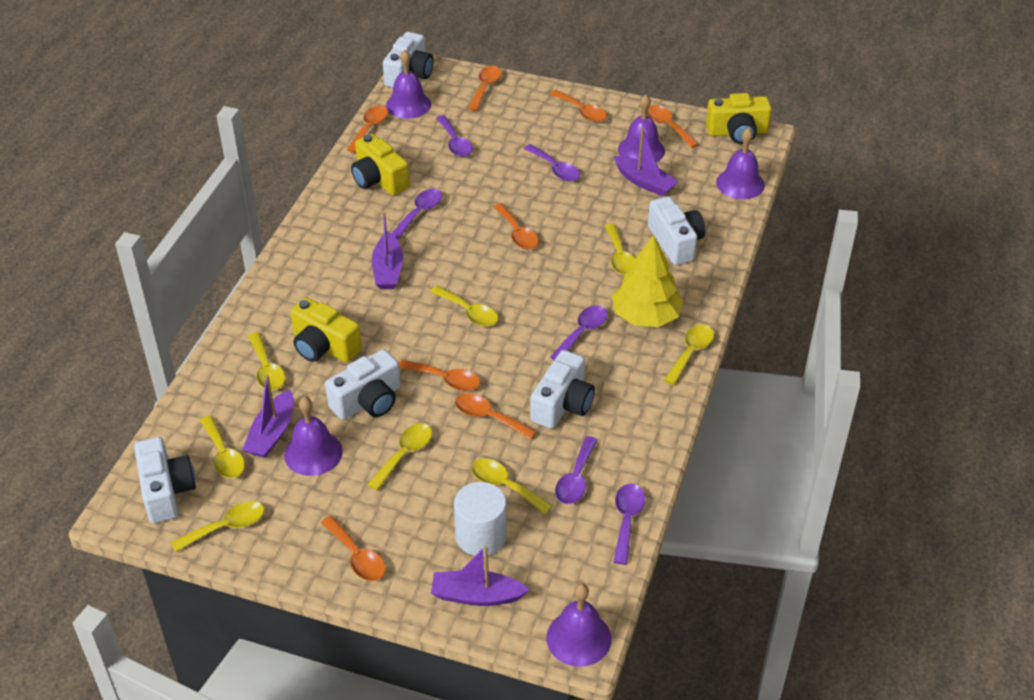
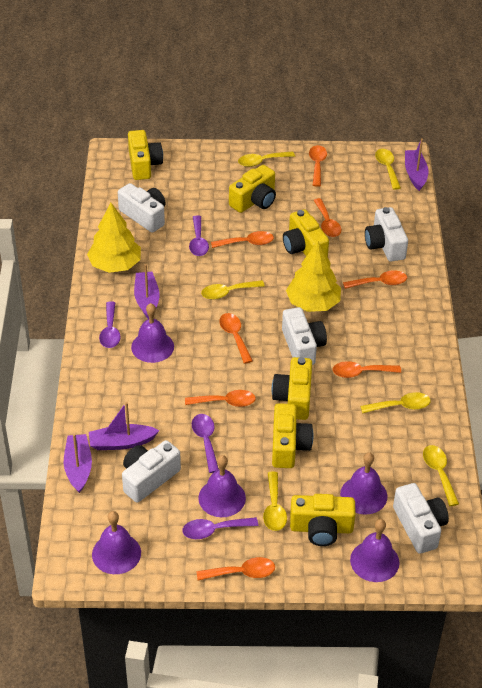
purple spoon: [392,189,442,239] [436,115,473,157] [524,144,580,181] [550,306,608,360] [555,436,598,504] [613,484,645,565] = 6 -> [99,301,121,348] [182,517,258,539] [189,215,209,256] [192,414,219,473] = 4
white cylinder: [454,482,507,556] = 1 -> none = 0
yellow camera: [290,297,362,362] [351,134,410,195] [706,93,772,144] = 3 -> [128,130,163,180] [229,165,276,213] [272,357,312,420] [272,403,314,468] [283,209,329,257] [290,494,356,546] = 6
yellow spoon: [171,501,265,552] [200,416,245,478] [248,333,285,390] [367,423,432,491] [430,286,498,327] [471,459,552,514] [605,224,635,275] [664,324,714,385] = 8 -> [201,280,265,300] [238,151,295,167] [263,472,287,531] [360,392,431,414] [375,149,401,190] [423,445,459,506] = 6
yellow tree: [612,235,683,327] = 1 -> [87,203,141,273] [286,241,341,312] = 2

